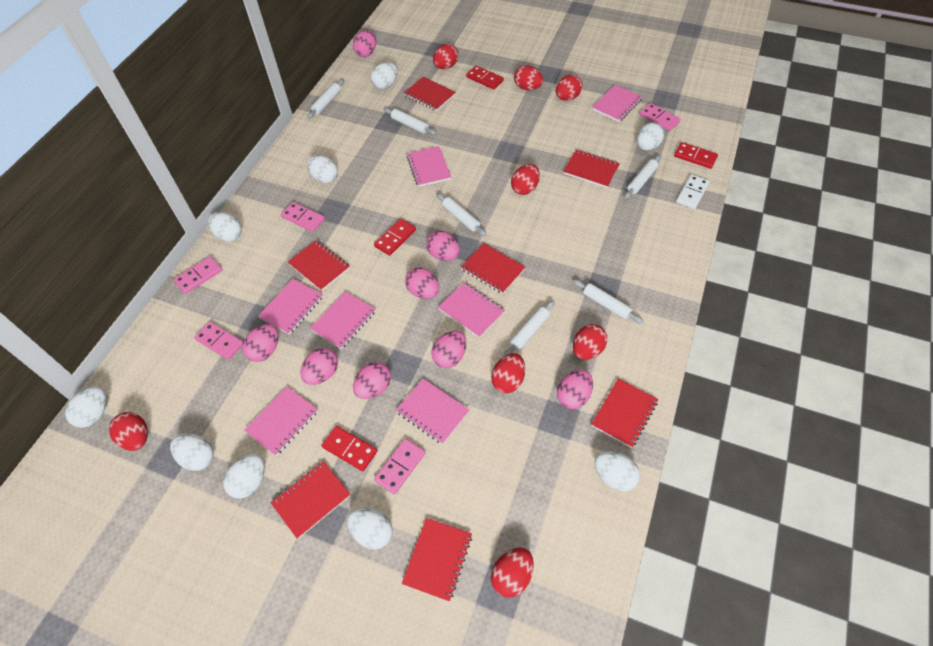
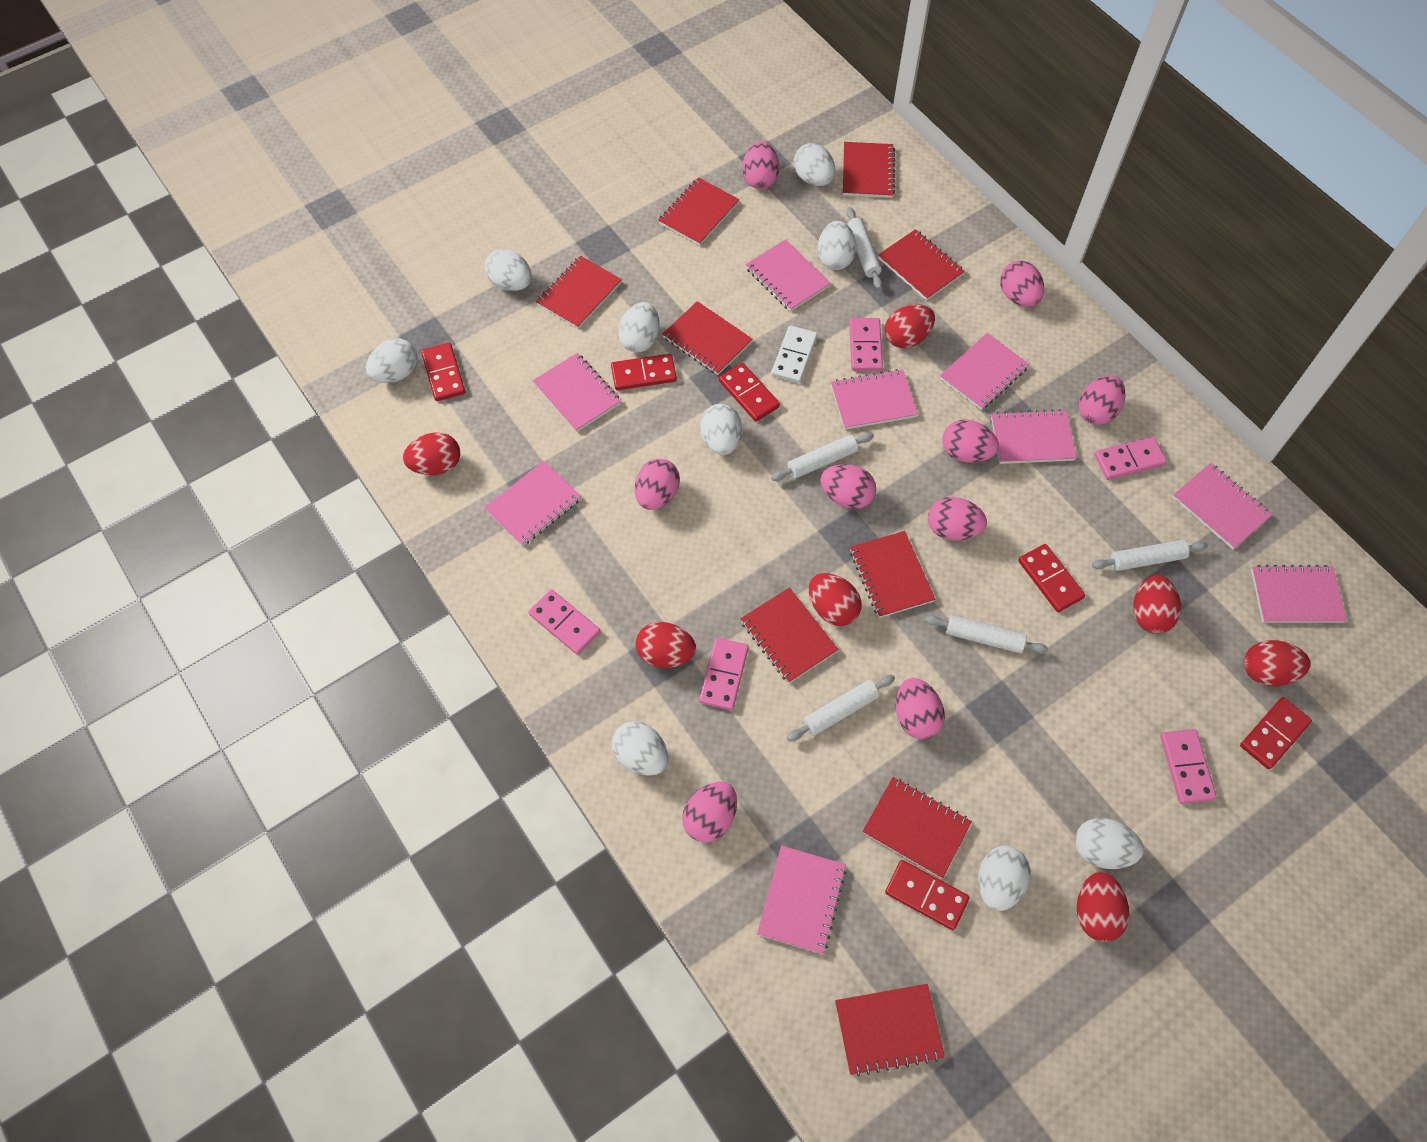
pink egg: [242,324,278,362] [301,348,338,385] [353,30,376,57] [353,362,391,399] [405,267,439,299] [426,231,460,261] [431,331,467,368] [557,369,593,409] = 8 -> [635,459,680,510] [682,781,737,843] [742,142,779,189] [820,464,876,509] [896,678,945,739] [928,497,987,541] [942,420,999,463] [1000,261,1044,307] [1079,375,1125,425] = 9
pink notebook: [244,387,318,456] [258,279,323,335] [310,291,376,349] [396,379,469,444] [407,146,451,187] [438,283,505,338] [592,85,642,122] = 7 -> [484,461,581,546] [533,353,621,432] [745,240,831,312] [757,846,846,954] [831,369,918,430] [940,333,1029,410] [991,409,1077,464] [1172,463,1272,549] [1251,565,1347,623] = 9
red domino: [321,426,377,471] [374,219,416,256] [466,66,504,89] [674,142,718,169] = 4 -> [421,343,465,401] [611,354,677,390] [719,363,780,422] [885,860,970,930] [1018,544,1085,612] [1240,697,1312,769] = 6
red egg: [109,412,148,451] [433,44,458,69] [491,353,525,393] [491,548,534,598] [511,164,540,195] [514,65,543,90] [556,74,582,101] [573,324,607,360] = 8 -> [403,432,460,475] [636,622,696,668] [809,573,862,626] [885,304,935,348] [1077,872,1129,942] [1133,575,1181,634] [1244,640,1311,686] = 7
red notebook: [270,461,351,539] [288,240,350,291] [402,518,472,601] [404,77,456,111] [461,243,525,294] [563,150,620,188] [591,378,658,448] = 7 -> [536,256,622,329] [658,178,739,246] [662,301,753,375] [740,588,839,683] [835,984,945,1076] [843,142,895,198] [850,531,935,618] [862,777,972,878] [878,229,965,301] = 9
white rolling pin: [307,79,344,119] [384,108,436,135] [437,193,487,236] [504,300,555,356] [573,279,644,324] [624,155,661,199] = 6 -> [771,432,874,481] [787,675,895,741] [847,207,882,289] [925,615,1048,653] [1092,540,1208,571] = 5

